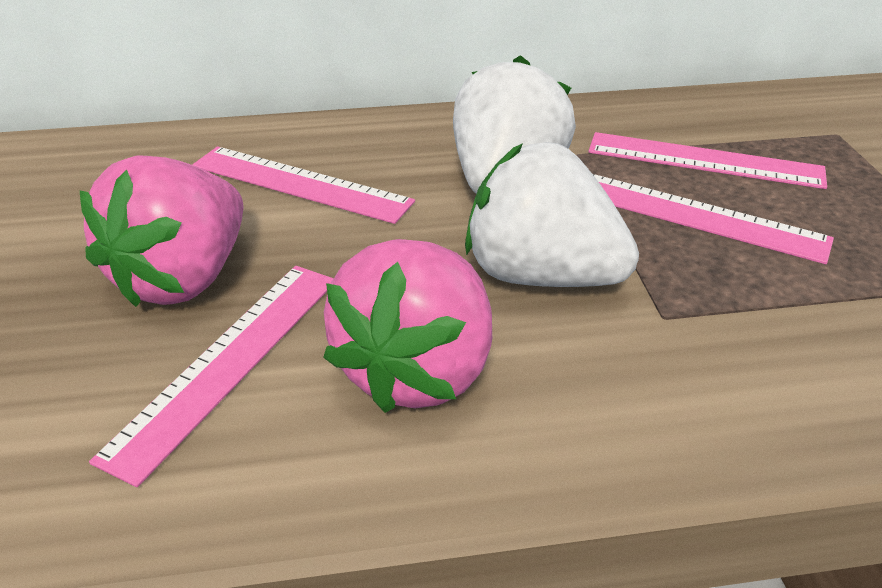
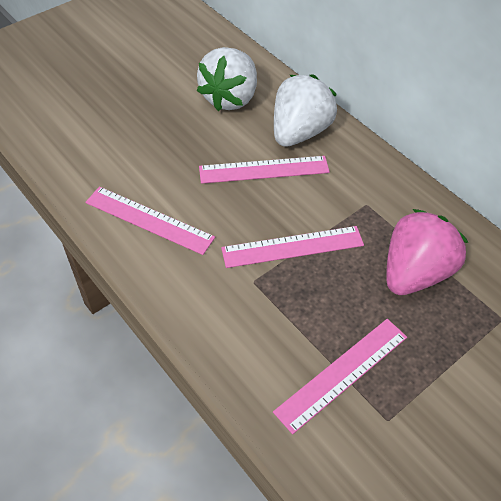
pink strawberry: [80,155,244,307] [323,239,492,413] = 2 -> [386,209,469,295] = 1

